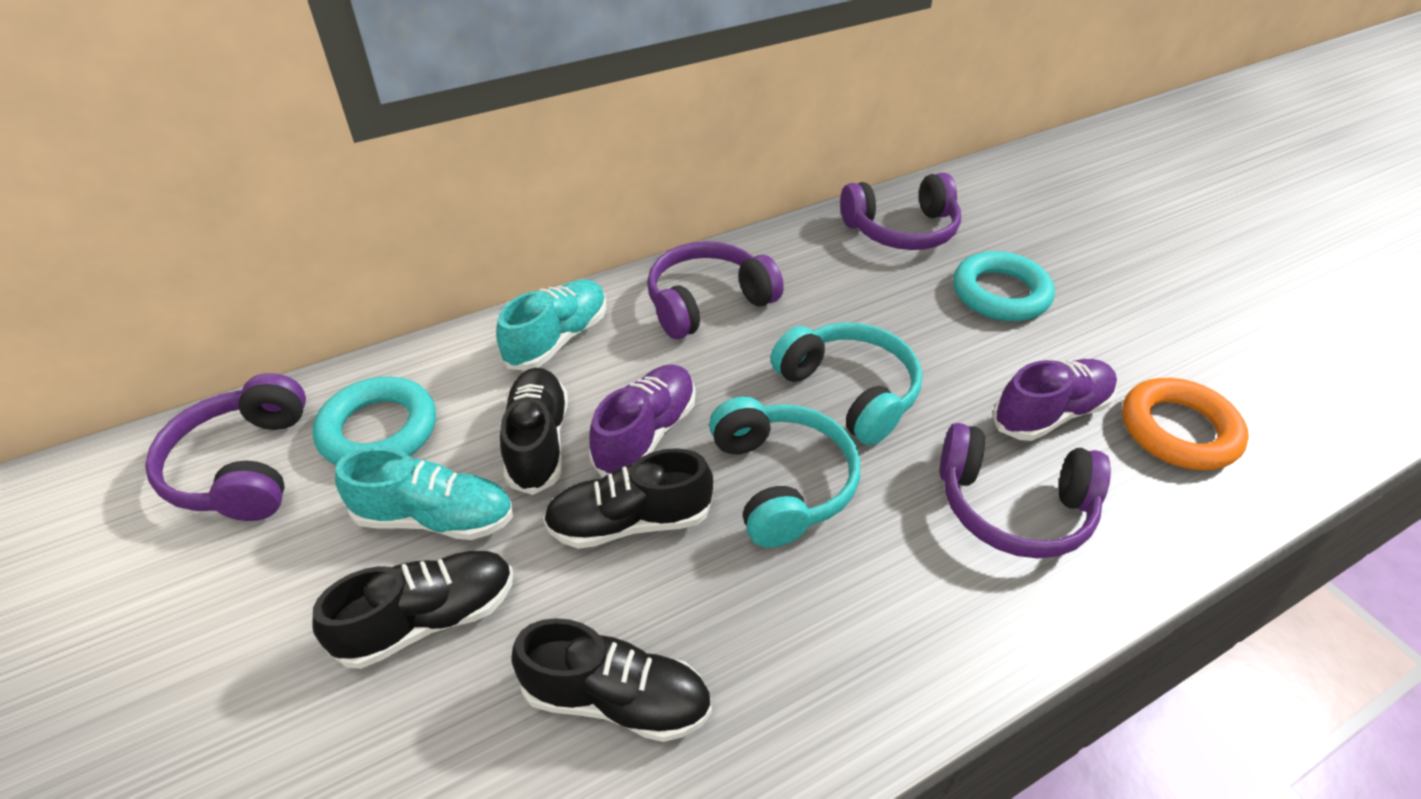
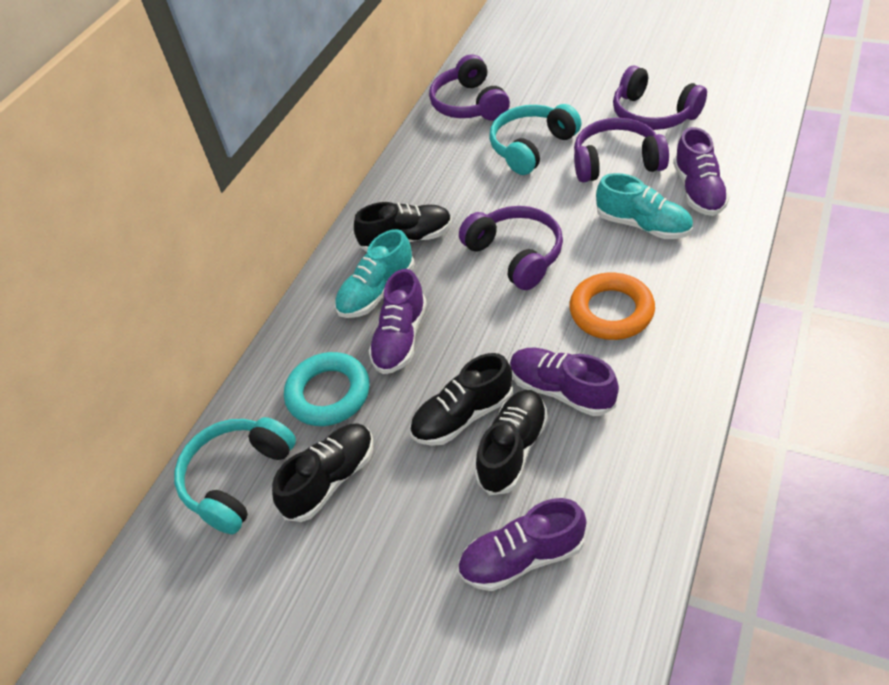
purple shoe: [589,364,695,477] [992,359,1117,441] = 2 -> [369,269,427,374] [458,498,586,591] [510,347,619,416] [673,127,730,216] = 4
turquoise ring: [313,377,436,465] [953,251,1055,321] = 2 -> [284,352,370,426] = 1

